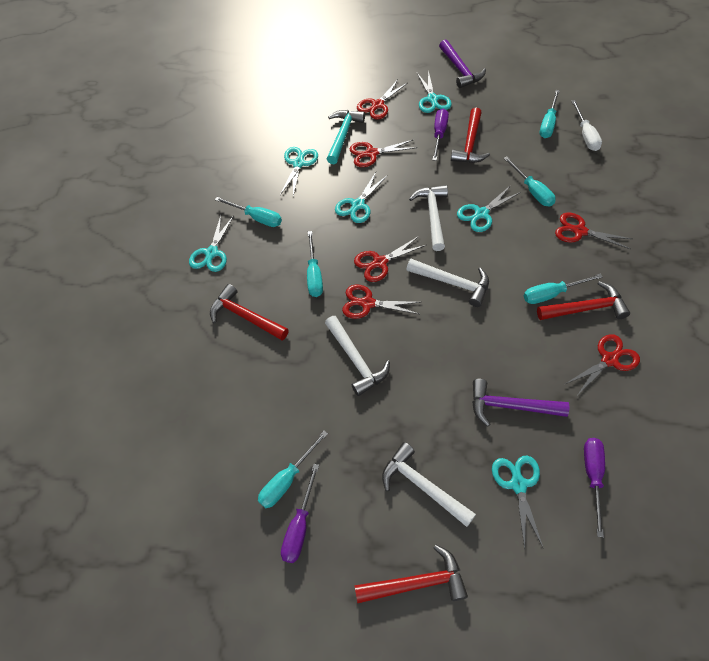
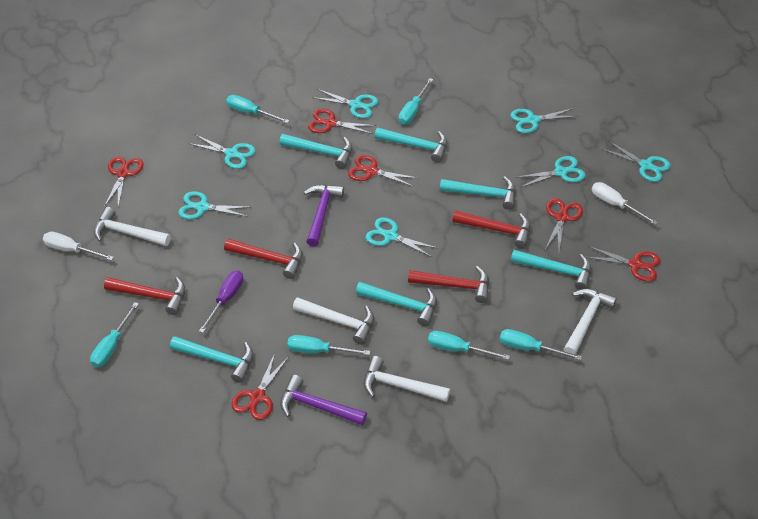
purple screwdriver: [281,464,319,563] [432,109,449,161] [584,438,605,537] = 3 -> [199,270,244,333] = 1
turquoise hammer: [327,110,365,164] = 1 -> [170,336,253,383] [279,134,352,169] [356,282,437,326] [375,128,447,163] [440,176,516,210] [511,250,591,290] = 6
turquoise scissors: [189,215,234,272] [280,147,318,196] [335,172,388,223] [417,70,452,113] [457,185,521,232] [492,456,543,549] = 6 -> [178,191,250,219] [188,135,256,169] [312,89,378,118] [366,217,439,257] [510,108,578,133] [515,156,585,187] [602,141,671,182] = 7
white screwdriver: [571,100,602,151] = 1 -> [43,232,114,261] [592,182,658,225] = 2

